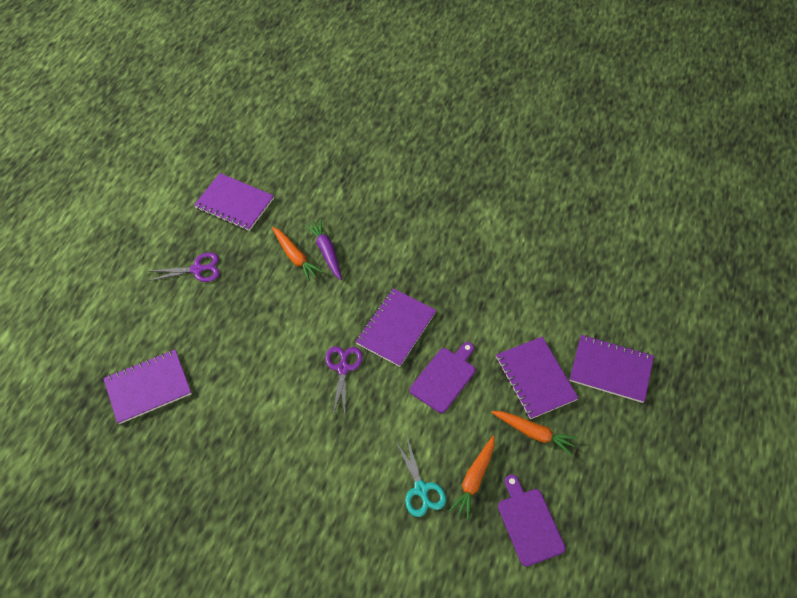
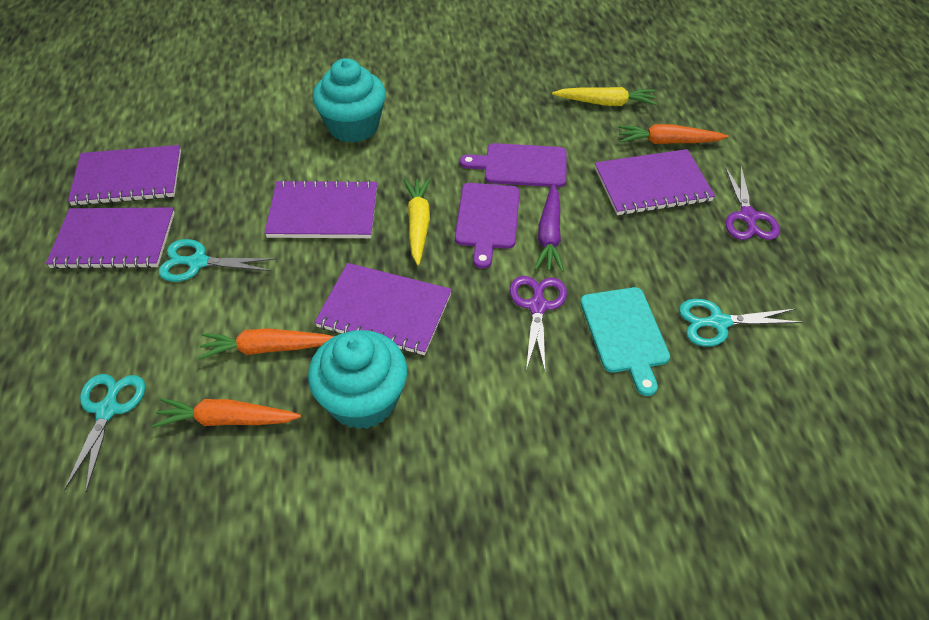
turquoise cupcake: none = 0 -> [308,330,407,430] [312,58,386,143] = 2
turquoise cutting board: none = 0 -> [580,287,670,396] = 1
turquoise scissors: [395,437,446,517] = 1 -> [64,374,145,492] [159,239,276,282] [679,299,803,347] = 3
yellow carrot: none = 0 -> [404,178,430,265] [552,87,657,106] = 2

